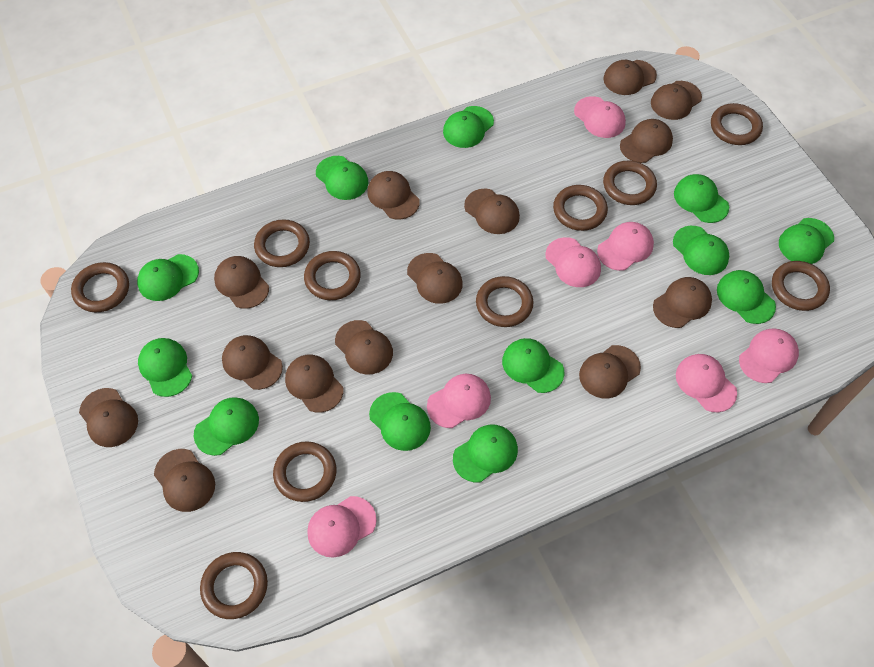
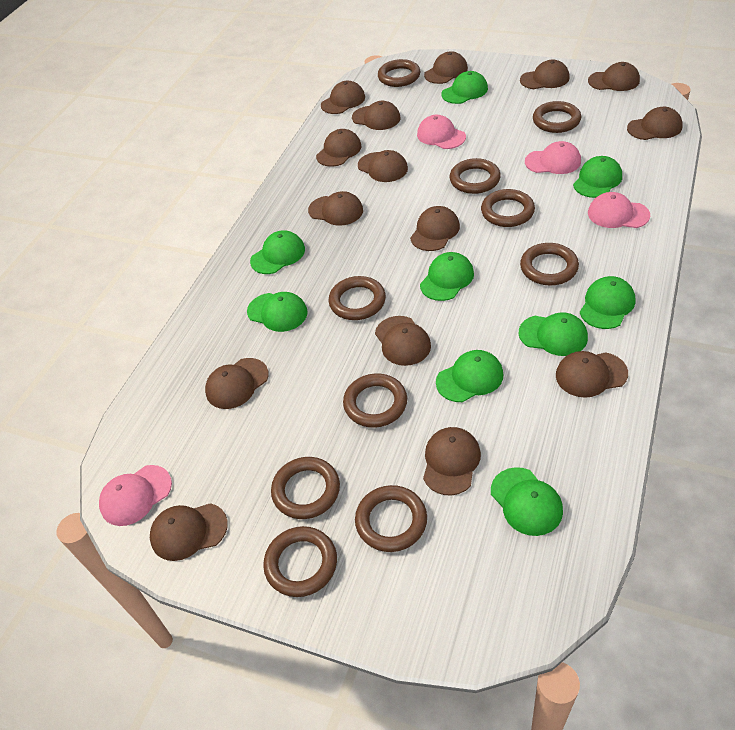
brown cap: [79,388,138,447] [154,449,215,512] [214,256,269,309] [222,335,283,390] [285,355,343,413] [335,320,393,375] [367,171,420,220] [407,253,463,304] [464,189,520,234] [579,345,641,398] [603,60,657,95] [620,119,673,163] [651,81,702,120] [653,277,712,328] = 14 -> [150,503,228,561] [205,358,269,409] [308,191,363,226] [316,129,362,167] [321,81,365,114] [352,101,401,130] [358,150,408,182] [375,316,431,366] [410,206,460,251] [423,427,481,495] [424,51,468,84] [520,60,570,89] [556,351,628,398] [588,62,640,91] [627,107,683,140] = 15
green cap: [137,254,199,301] [138,338,192,397] [194,397,259,456] [316,156,368,200] [369,392,431,451] [443,106,494,148] [453,424,518,482] [502,338,565,393] [673,226,729,275] [674,174,729,223] [717,270,776,324] [779,218,834,264] = 12 -> [247,292,308,332] [250,230,305,274] [420,252,474,301] [436,350,503,402] [441,71,488,104] [491,467,563,536] [519,312,588,356] [573,156,622,198] [580,276,636,329] = 9
pink cap: [307,496,377,558] [427,374,491,428] [545,237,601,287] [574,96,626,138] [597,222,654,271] [676,354,737,412] [739,328,799,383] = 7 -> [99,465,172,526] [417,115,466,149] [525,141,581,174] [588,192,650,228] = 4

